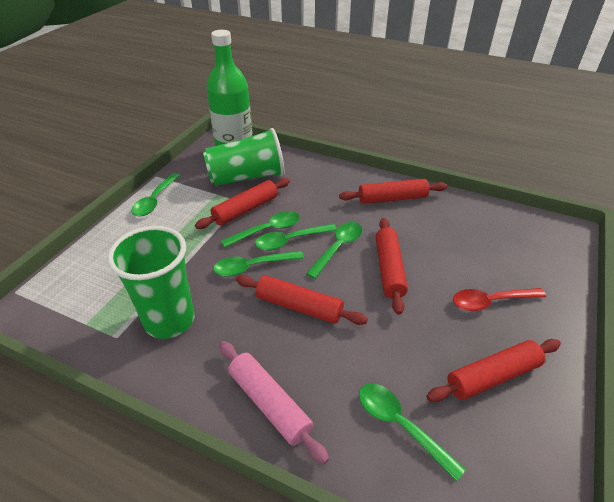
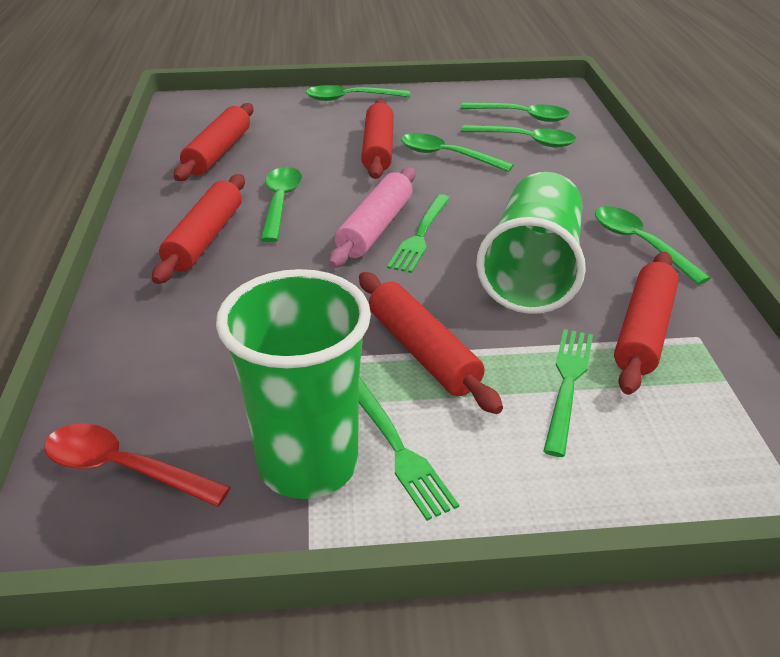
green bottle: [206,30,252,146] = 1 -> none = 0
green fork: none = 0 -> [359,376,459,521] [387,194,450,273] [543,329,593,457] = 3

